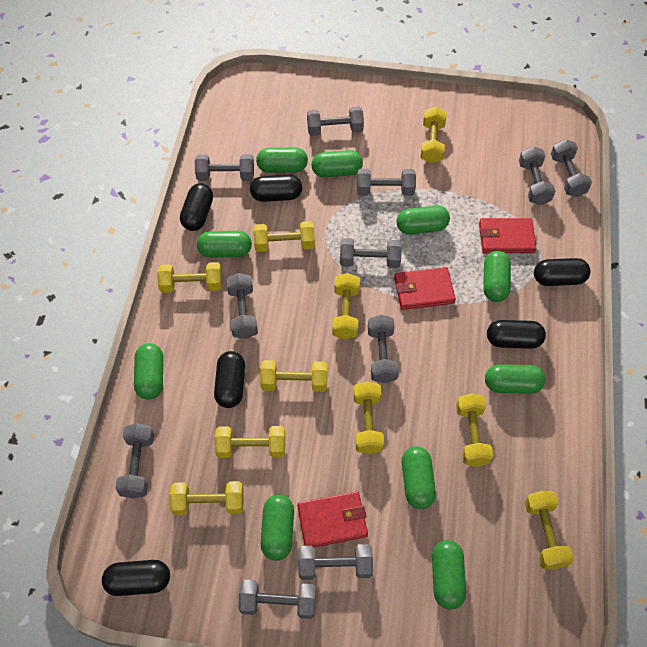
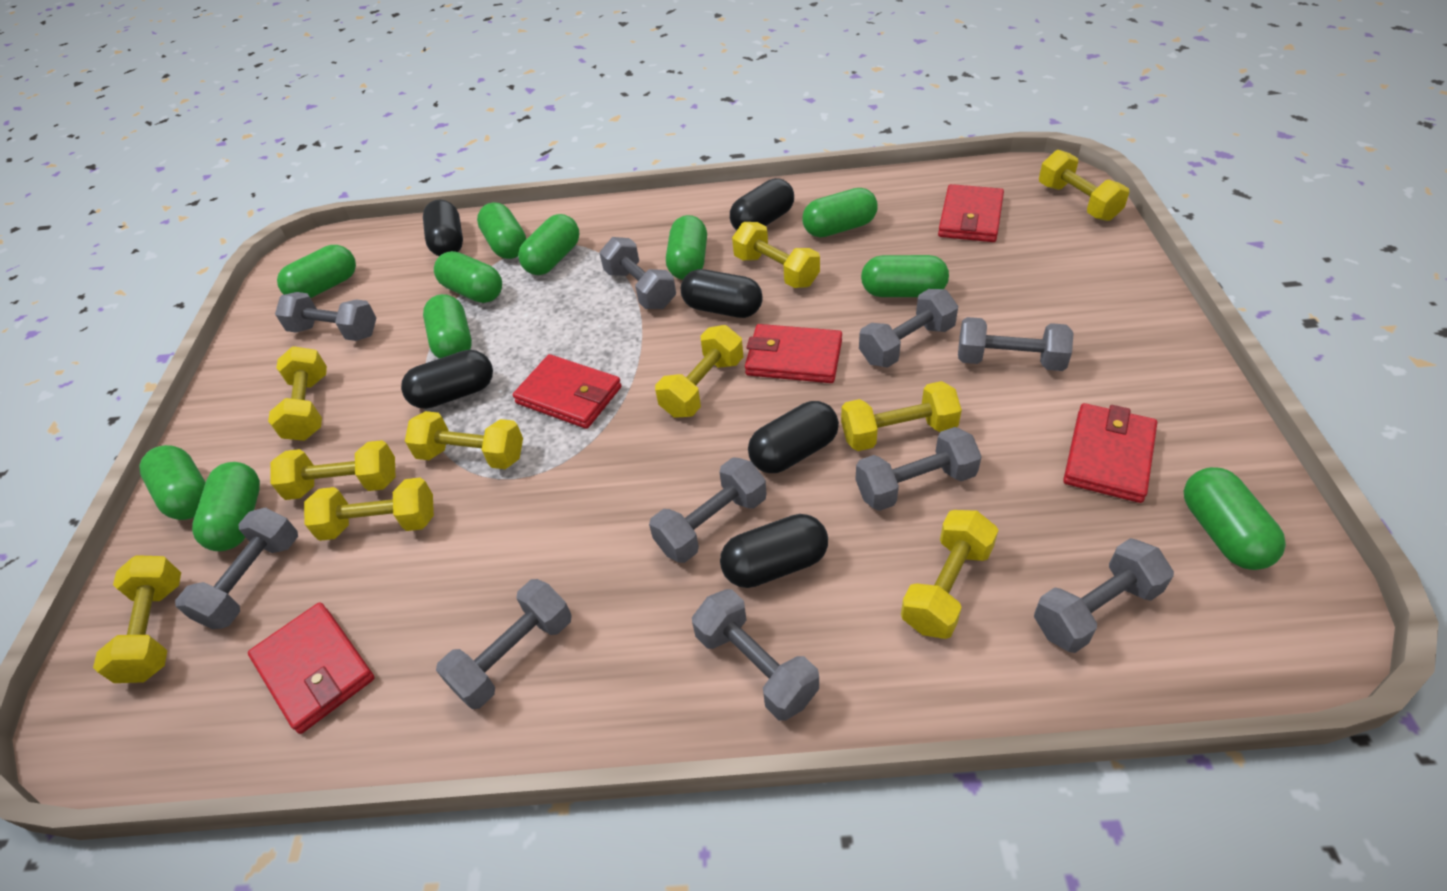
green capsule: [134,343,163,400] [197,231,252,258] [256,147,308,173] [261,494,294,561] [311,150,363,177] [396,205,450,235] [402,446,436,509] [432,540,466,609] [483,251,511,302] [485,364,546,394] = 10 -> [139,445,206,520] [192,462,260,551] [277,245,356,298] [423,294,472,359] [434,251,502,303] [477,202,526,259] [518,214,579,275] [666,215,707,280] [802,188,878,237] [861,255,949,297] [1184,467,1286,570] = 11
grey dumbbell: [115,423,154,499] [195,154,254,181] [226,273,258,339] [238,580,316,619] [298,544,373,580] [307,106,364,136] [340,238,402,268] [357,169,416,196] [368,315,399,383] [519,146,555,205] [551,139,592,197] = 11 -> [175,507,298,629] [275,292,376,341] [436,579,572,709] [599,237,676,309] [649,457,767,563] [692,589,819,721] [855,427,982,511] [859,289,958,368] [958,317,1074,371] [1034,538,1174,653] = 10
red wallet: [297,491,368,547] [394,267,456,310] [479,218,537,253] = 3 -> [248,602,374,734] [513,354,622,429] [745,324,842,383] [938,184,1004,242] [1063,403,1157,503] = 5

